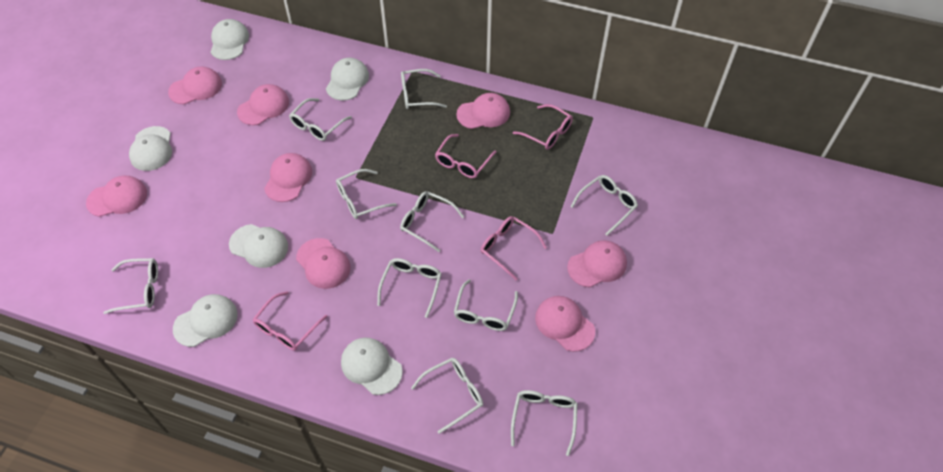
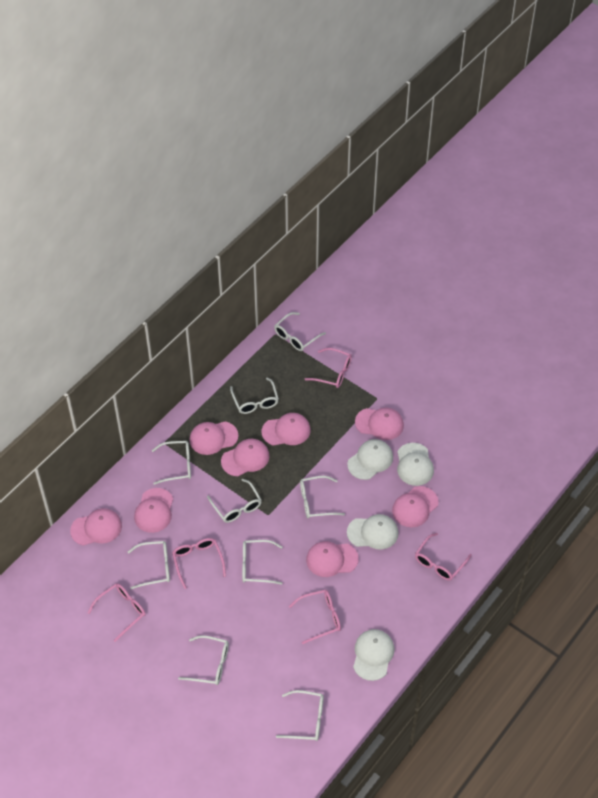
pink glasses: [252,291,327,351] [435,134,496,178] [481,216,547,280] [513,104,573,150] = 4 -> [88,584,145,642] [172,538,226,589] [289,590,341,644] [305,348,352,388] [415,533,472,581] = 5
white cap: [129,126,172,171] [173,294,238,347] [211,19,249,60] [229,224,288,268] [326,58,369,101] [341,338,403,395] = 6 -> [347,439,393,480] [347,514,398,550] [353,629,395,681] [397,443,434,486] = 4
white glasses: [103,258,158,314] [289,98,352,141] [336,169,397,219] [377,258,442,318] [400,191,464,252] [401,69,447,109] [411,358,483,434] [454,279,518,331] [511,390,578,456] [570,175,638,236] = 10 -> [128,541,170,589] [152,441,191,485] [178,635,229,685] [207,479,262,523] [230,377,279,414] [242,540,283,585] [274,312,326,351] [276,690,324,741] [300,476,345,518] = 9

